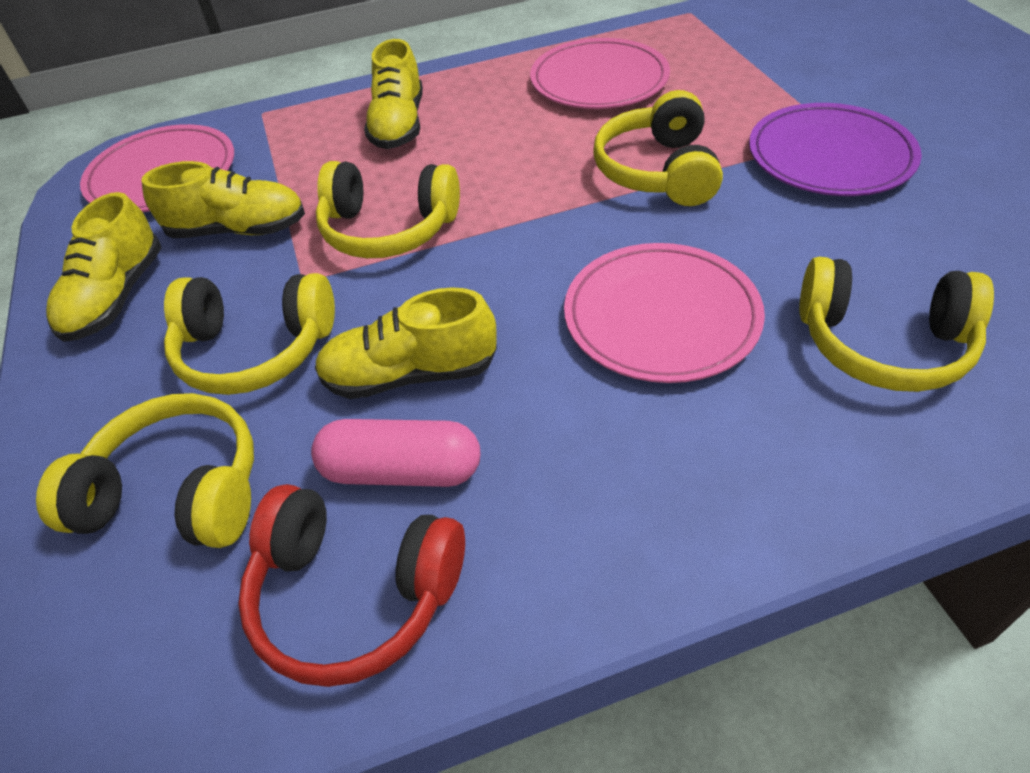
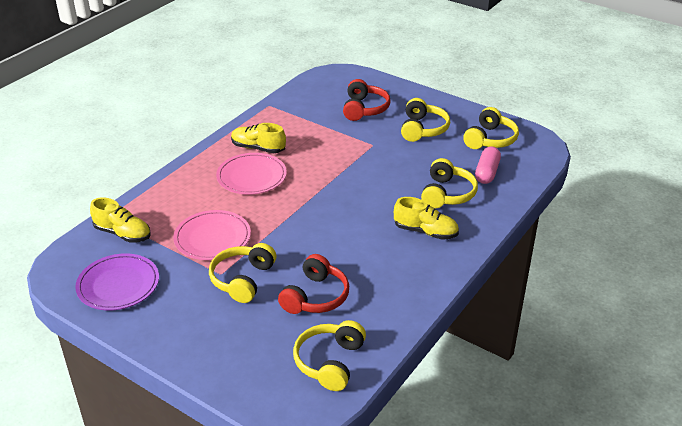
pink plate: [80,124,234,212] [530,38,670,109] [564,243,765,383] = 3 -> [173,210,251,260] [216,153,287,195] = 2
red headphones: [238,484,465,687] = 1 -> [278,254,349,314] [343,79,391,121] = 2
yellow shoe: [46,192,161,342] [142,161,305,238] [315,287,497,399] [364,39,423,149] = 4 -> [90,197,151,242] [231,123,286,153] [394,197,459,240] = 3

